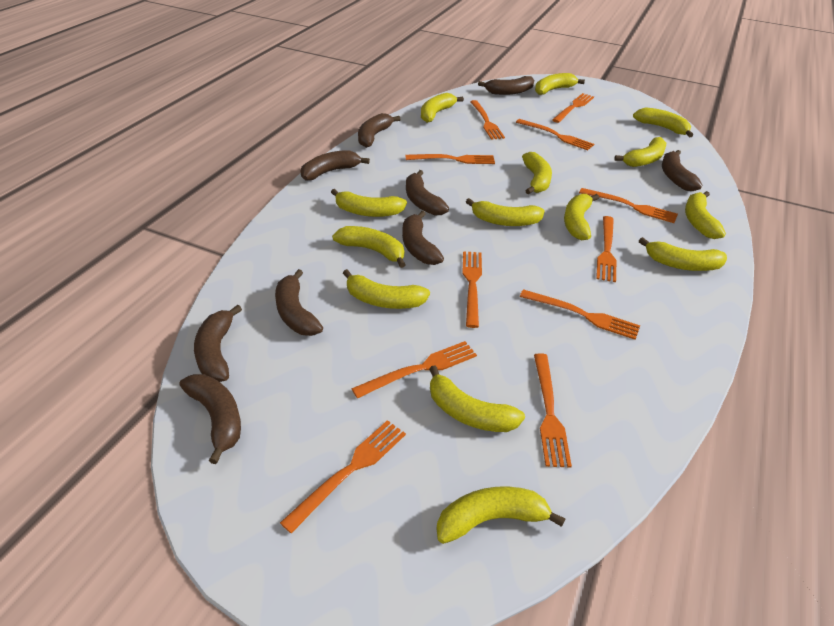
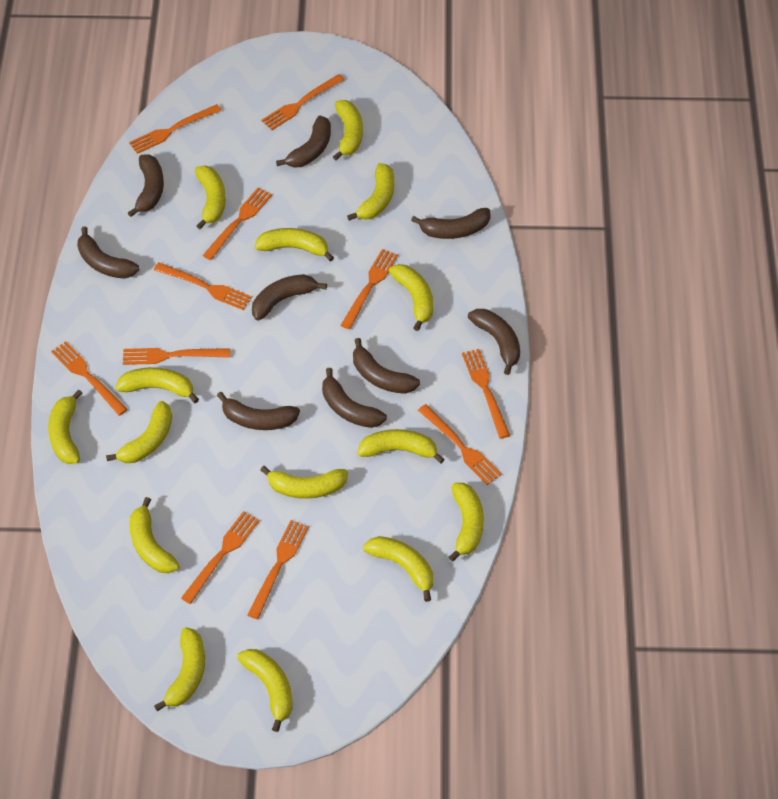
yellow banana: [331,189,407,217] [332,226,406,268] [343,269,430,309] [421,93,464,123] [429,365,525,432] [436,487,565,544] [466,198,545,226] [522,152,552,194] [535,73,585,95] [564,194,599,240] [614,137,666,167] [633,107,693,137] [639,237,727,271] [685,191,726,239] = 14 -> [48,390,83,464] [106,401,172,463] [116,367,199,403] [130,497,180,573] [154,627,205,711] [195,166,226,229] [237,649,292,732] [255,228,334,262] [260,466,348,499] [333,100,363,160] [347,163,394,221] [358,429,445,463] [363,536,433,602] [389,264,433,331] [449,483,484,562] = 15

